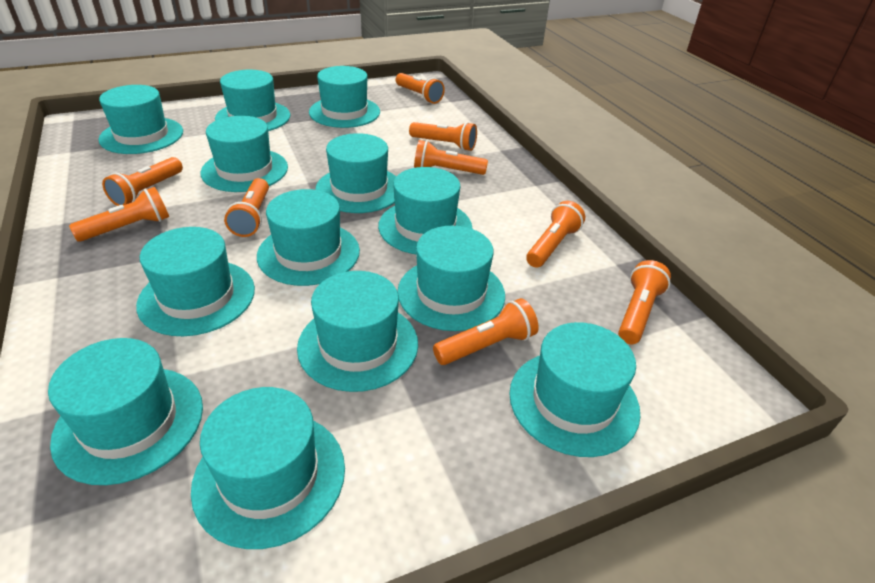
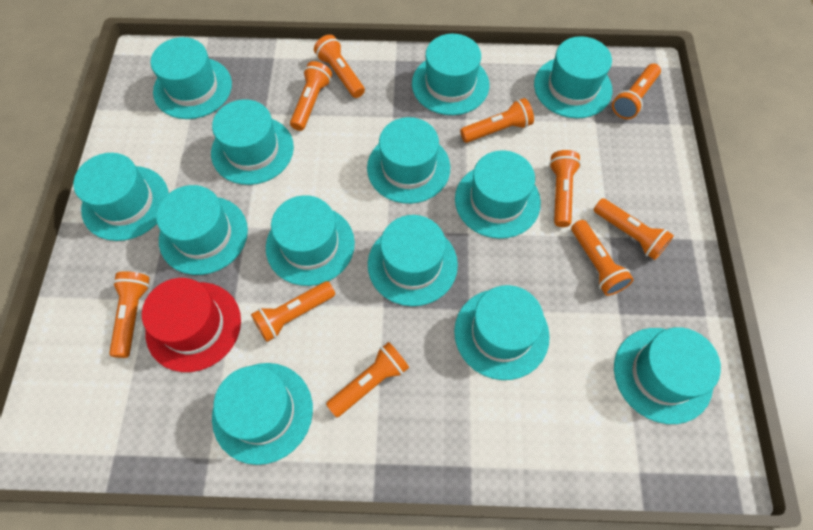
orange flashlight: [69,187,169,242] [102,157,183,206] [224,178,269,237] [396,73,445,104] [409,122,477,151] [414,140,488,175] [433,298,539,365] [526,201,585,268] [618,260,671,344] = 9 -> [109,271,150,358] [251,281,335,342] [290,61,332,131] [314,35,365,98] [326,342,409,417] [460,98,534,143] [549,150,581,227] [571,220,634,296] [594,198,674,260] [612,64,661,119] = 10
red hat: none = 0 -> [142,278,241,372] = 1

